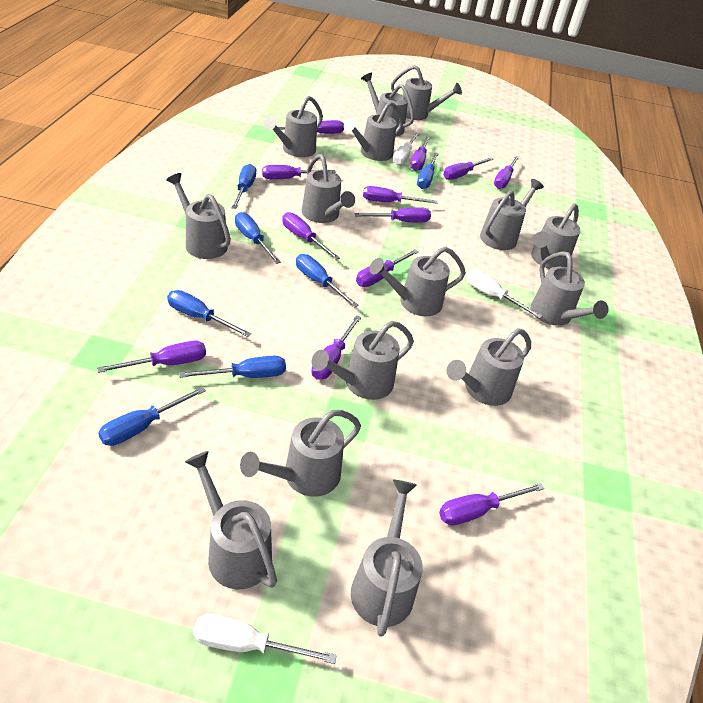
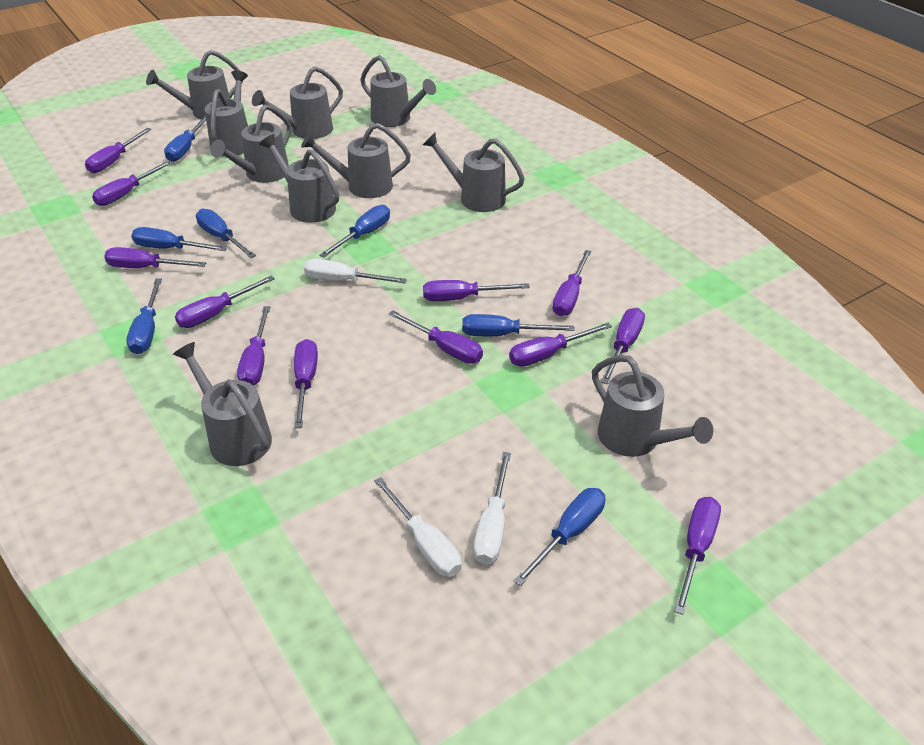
grey watering can: [166,173,231,259] [185,451,277,589] [240,410,361,497] [264,96,323,157] [302,154,355,223] [312,321,414,400] [344,102,403,161] [351,479,423,637] [361,73,415,136] [369,247,466,316] [391,65,462,120] [447,328,531,406] [480,179,544,250] [531,203,580,269] [531,251,608,326] = 15 -> [146,50,243,120] [173,342,272,466] [205,71,248,157] [210,104,291,183] [252,66,343,139] [259,134,339,223] [301,123,411,198] [360,55,436,127] [423,133,525,212] [592,355,713,457] = 10

